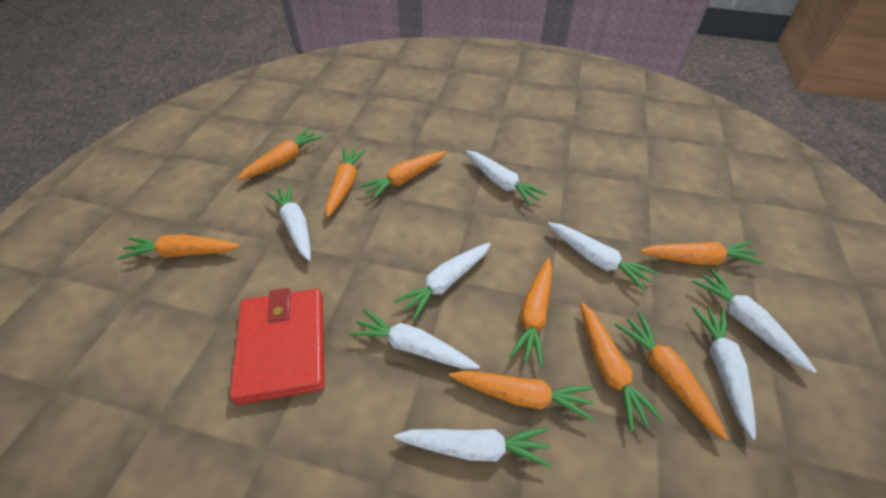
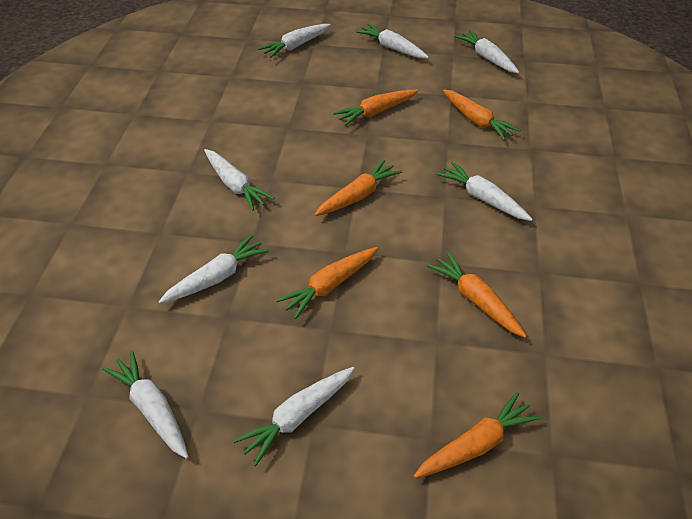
orange carrot: [118,234,240,260] [237,128,323,180] [326,147,366,217] [359,151,446,200] [449,370,594,421] [509,258,552,367] [580,302,664,432] [615,313,729,441] [640,241,763,265] = 9 -> [276,247,378,319] [314,159,402,216] [333,89,418,126] [414,392,541,479] [427,252,527,338] [443,90,520,140] = 6
red wallet: [230,288,325,405] = 1 -> none = 0

